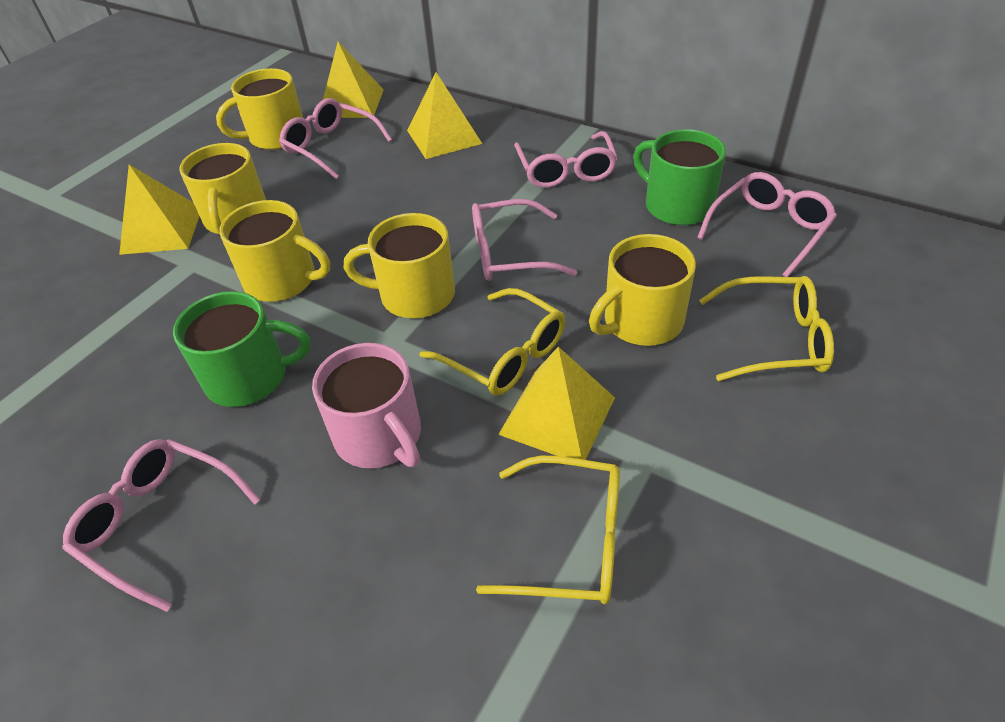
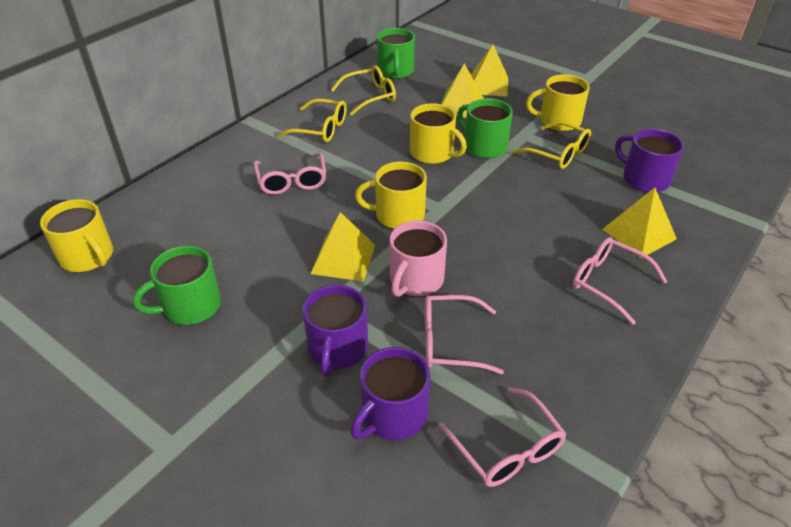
green mug: [173,291,310,407] [633,129,726,225] = 2 -> [133,246,221,325] [377,28,415,79] [457,99,513,158] = 3
pink glasses: [62,439,261,612] [279,98,392,179] [472,199,577,281] [514,131,618,188] [697,172,837,277] = 5 -> [254,152,326,195] [425,295,504,374] [438,387,566,487] [573,237,667,325] = 4
purple mug: none = 0 -> [302,285,368,377] [350,347,430,440] [615,129,684,192] = 3
yellow mug: [179,143,266,234] [216,68,303,150] [219,200,330,302] [344,213,455,318] [589,234,696,346] = 5 -> [40,199,113,272] [355,162,427,229] [410,103,467,164] [526,74,590,131] = 4

